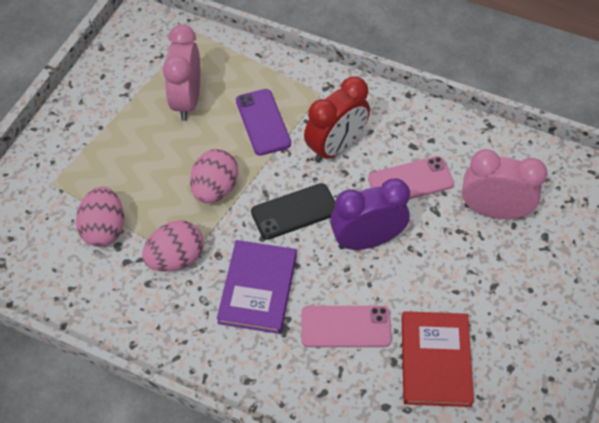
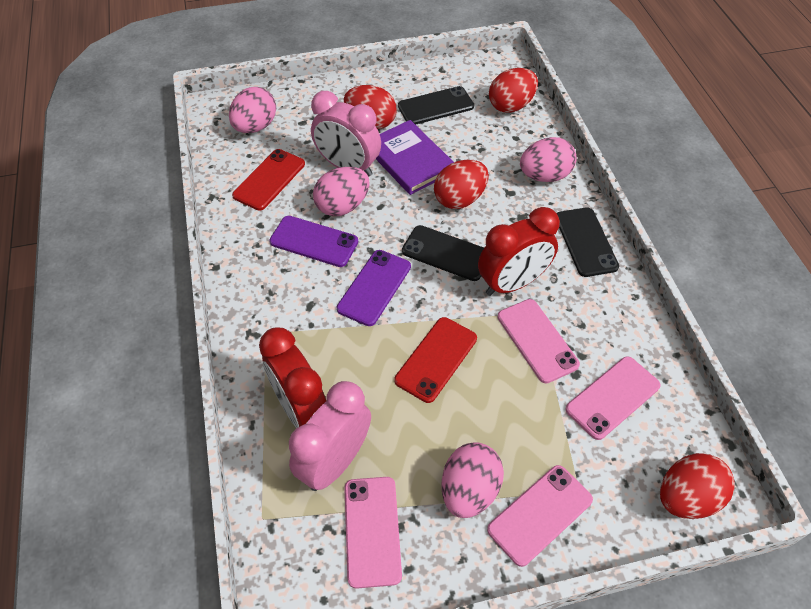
black phone: [251,183,335,240] = 1 -> [398,86,474,125] [402,225,484,281] [557,208,619,277] = 3
pink egg: [76,187,124,247] [142,220,204,272] [190,149,238,203] = 3 -> [229,87,276,133] [313,167,370,216] [441,442,504,518] [520,137,576,182] = 4
pink phone: [301,306,392,347] [368,156,454,199] = 2 -> [344,477,402,589] [487,465,593,567] [498,299,580,383] [565,356,661,440] = 4
purple clock: [330,178,410,250] = 1 -> none = 0
purple phone: [236,89,291,156] = 1 -> [270,216,358,267] [337,250,411,326] = 2
red book: [402,311,474,407] = 1 -> none = 0
red clock: [304,77,370,163] = 1 -> [259,328,327,428] [478,207,560,296] = 2
red egg: none = 0 -> [344,85,397,129] [434,160,489,209] [489,68,538,113] [660,453,735,519] = 4
red phone: none = 0 -> [232,149,305,211] [394,317,477,403] = 2

